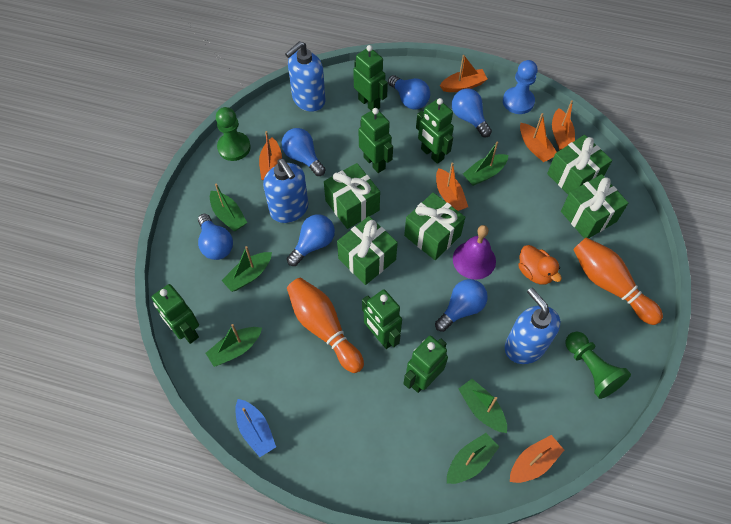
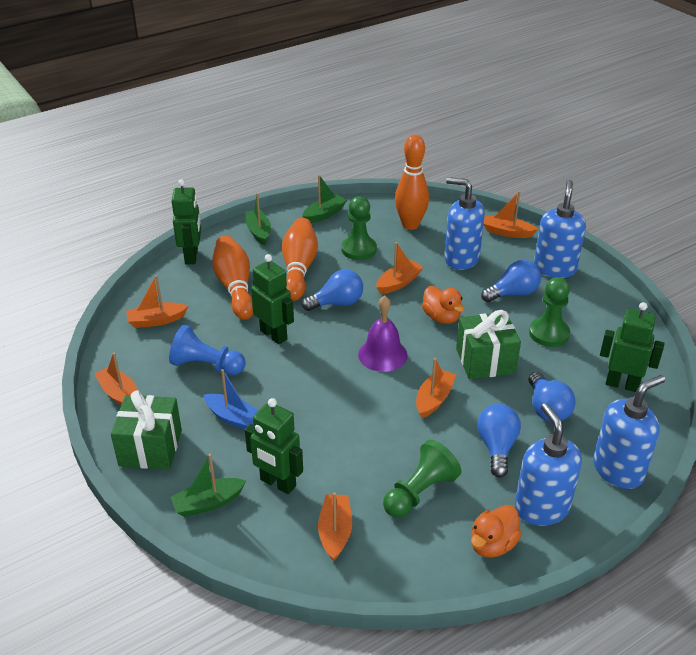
blue light bulb: [198,214,233,260] [282,128,326,176] [287,214,335,266] [388,75,430,109] [435,279,488,332] [452,89,492,137] = 6 -> [302,269,363,311] [477,404,521,478] [481,260,541,302] [529,372,576,422] = 4
blue soap dispenser: [263,159,308,223] [285,41,326,112] [505,288,560,364] = 3 -> [444,177,485,270] [515,403,582,526] [534,180,586,278] [593,375,665,489] = 4
green boat: [206,324,262,367] [210,183,247,231] [221,246,272,292] [447,433,499,484] [459,379,507,433] [463,142,508,186] = 6 -> [170,454,246,517] [245,193,271,245] [302,175,347,223] = 3
green gift: [324,163,380,229] [337,216,398,285] [404,192,465,260] [547,135,612,195] [561,174,628,239] = 5 -> [111,390,182,469] [456,310,521,379] = 2
green pawn: [216,107,251,161] [566,332,631,399] = 2 -> [341,196,377,260] [383,440,461,518] [529,277,570,347] = 3
green robot: [151,284,199,344] [353,45,388,111] [359,108,393,173] [362,289,402,349] [403,336,448,393] [416,98,454,164] = 6 -> [172,179,201,264] [245,398,303,494] [251,254,294,344] [600,302,664,392] = 4
orange bowling pin: [287,278,364,373] [573,237,663,325] = 2 -> [212,235,253,320] [282,218,318,301] [395,134,429,230] = 3
orange duck: [518,245,562,285] = 1 -> [422,286,464,324] [471,505,522,558] = 2

